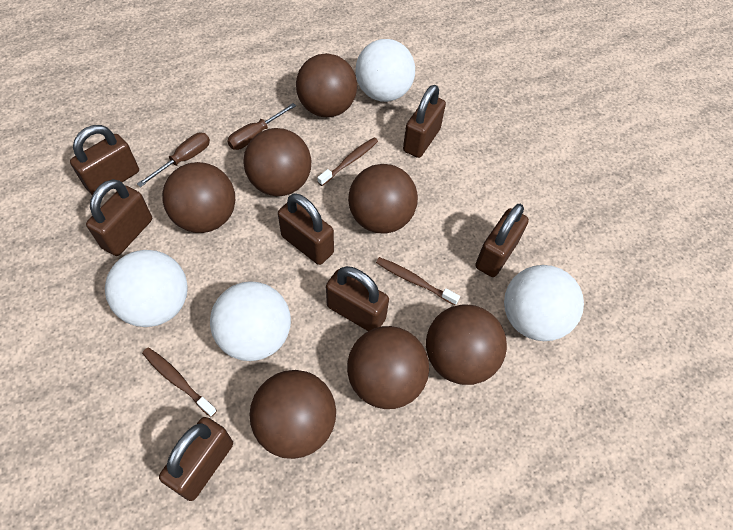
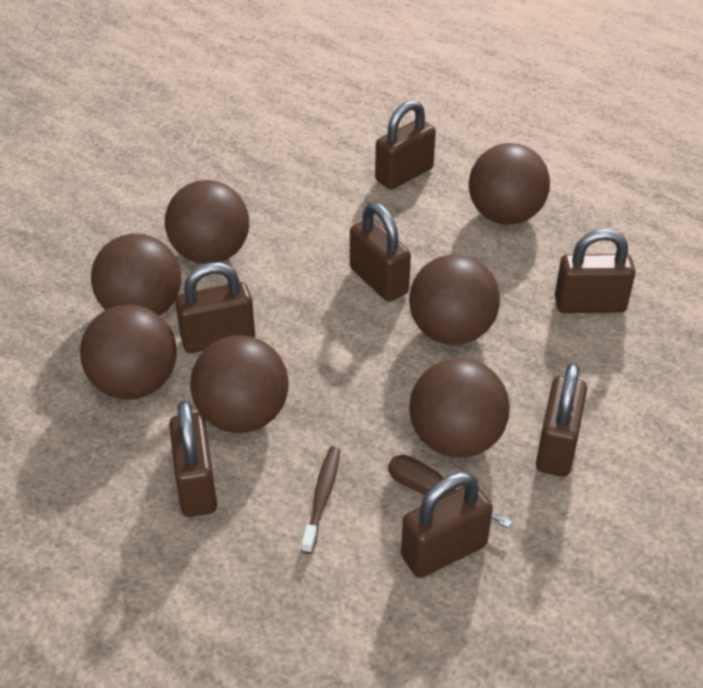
brown screwdriver: [137,133,210,187] [227,103,296,150] = 2 -> [388,455,512,528] = 1
brown toothbrush: [142,347,217,417] [317,138,378,186] [376,257,460,305] = 3 -> [301,446,340,554] = 1
white ball: [105,250,188,327] [210,282,291,361] [356,39,415,102] [504,265,584,341] = 4 -> none = 0

